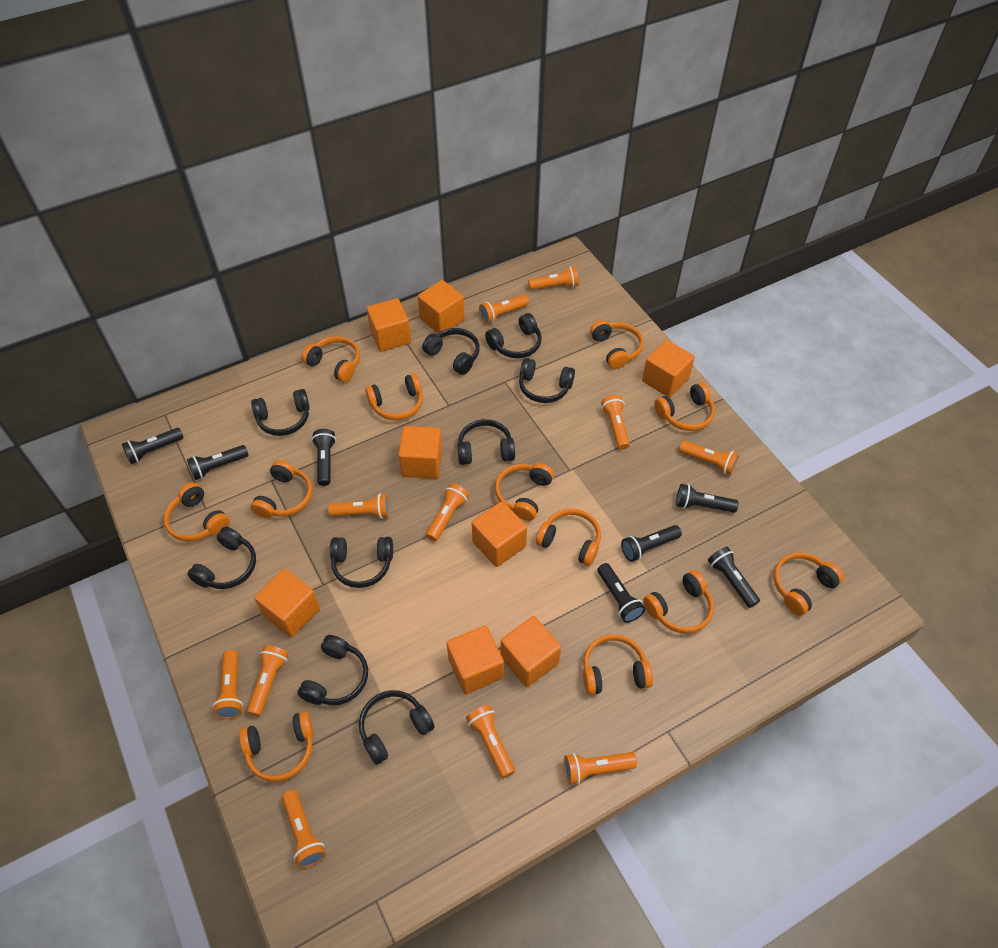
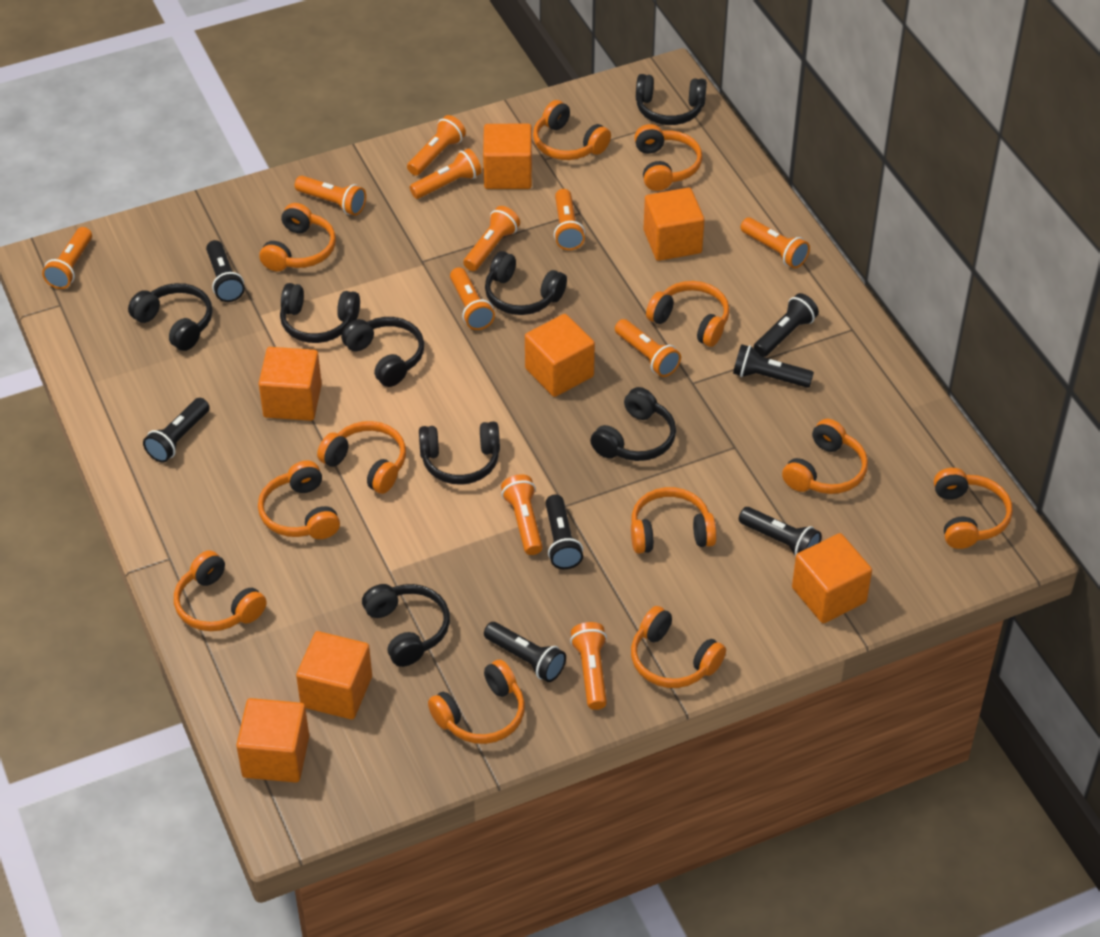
black headphones: [187,527,256,589] [251,389,310,436] [298,635,368,705] [330,537,393,588] [359,690,435,765] [422,328,480,375] [457,419,515,465] [485,313,542,358] [519,358,575,403] = 9 -> [128,283,212,351] [280,283,360,343] [341,317,424,387] [362,584,450,667] [419,421,500,485] [485,251,567,315] [590,387,676,461] [636,74,707,125] = 8
orange cube: [254,569,320,638] [366,298,411,352] [398,426,442,479] [418,280,465,333] [447,625,504,694] [472,501,527,567] [501,616,561,687] [642,340,695,398] = 8 -> [236,698,309,783] [259,347,322,421] [296,631,372,719] [483,124,532,189] [525,314,595,397] [643,187,705,261] [792,533,872,623] = 7

